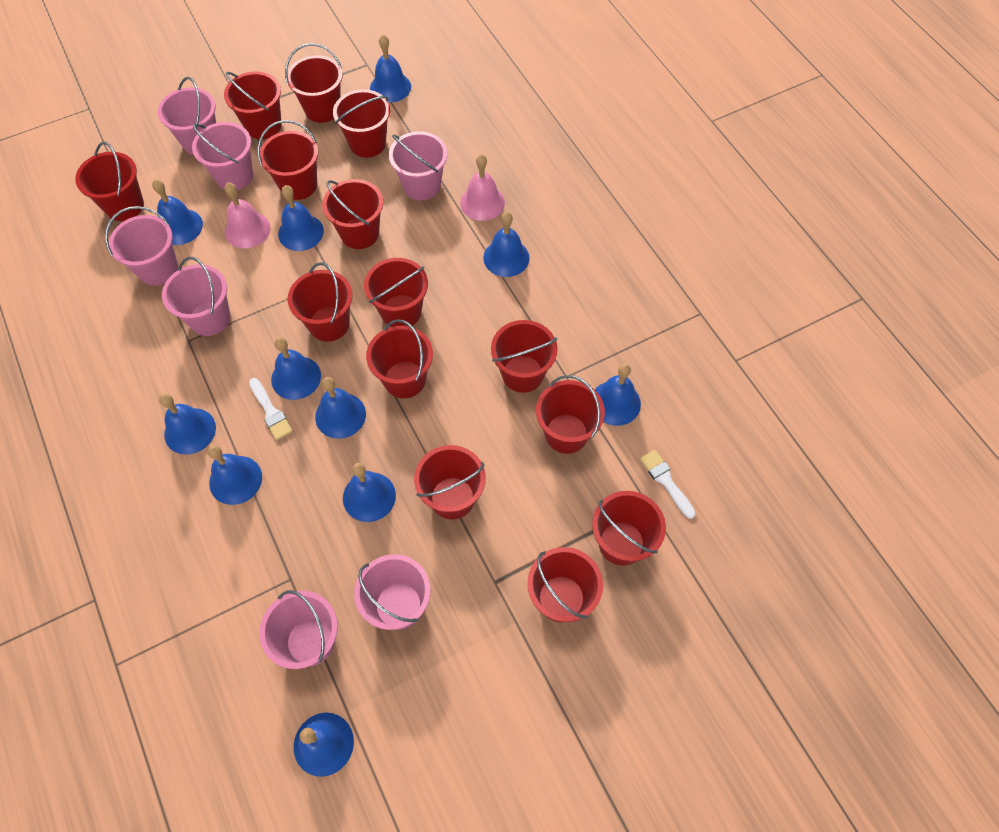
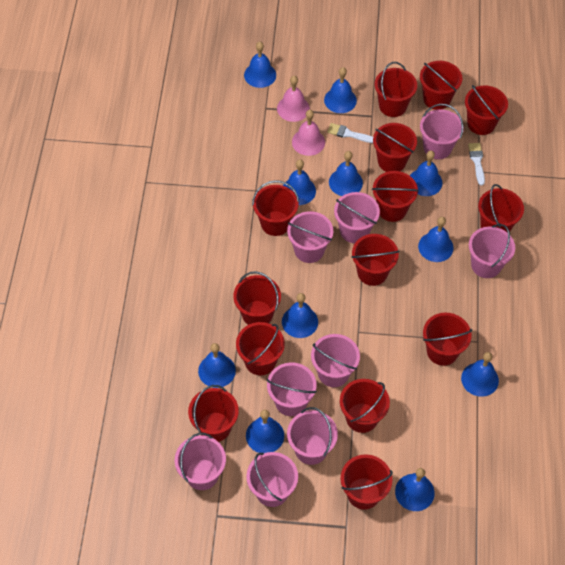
pink bucket: [105,206,178,286] [158,77,216,155] [162,257,230,336] [192,122,253,190] [259,590,338,669] [354,554,430,630] [389,131,448,201] = 7 -> [175,433,226,490] [246,452,298,507] [267,362,317,416] [287,211,333,263] [287,407,338,465] [311,334,360,387] [334,192,380,243] [420,104,464,159] [469,224,515,278] = 9

